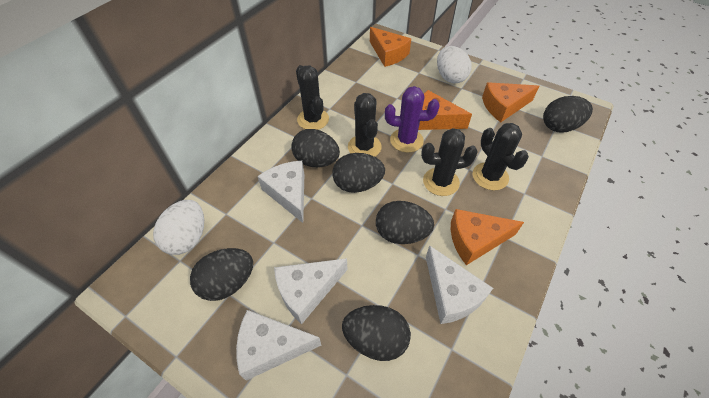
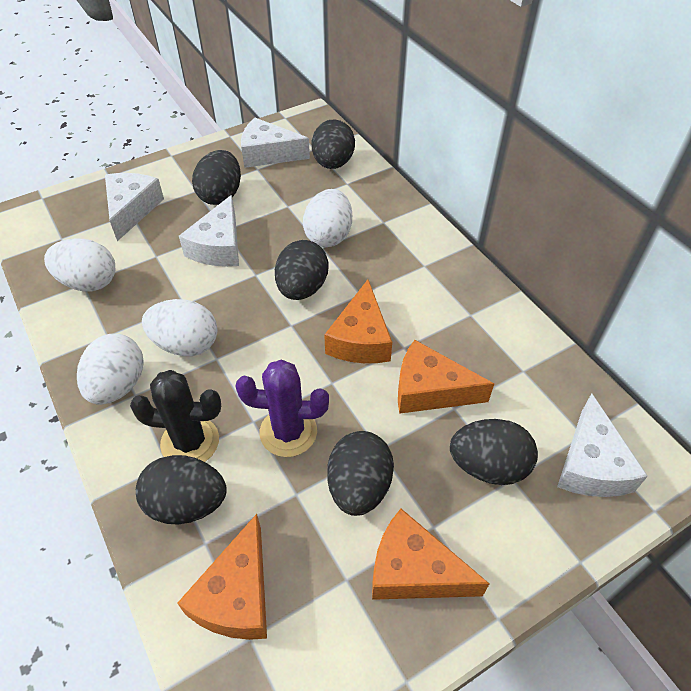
black cactus: [296,65,329,130] [348,93,382,157] [421,128,478,196] [473,123,529,190] = 4 -> [130,370,221,462] = 1
white egg: [153,200,204,255] [437,46,472,83] = 2 -> [44,238,115,292] [77,334,144,405] [142,299,217,356] [303,189,352,247] = 4

